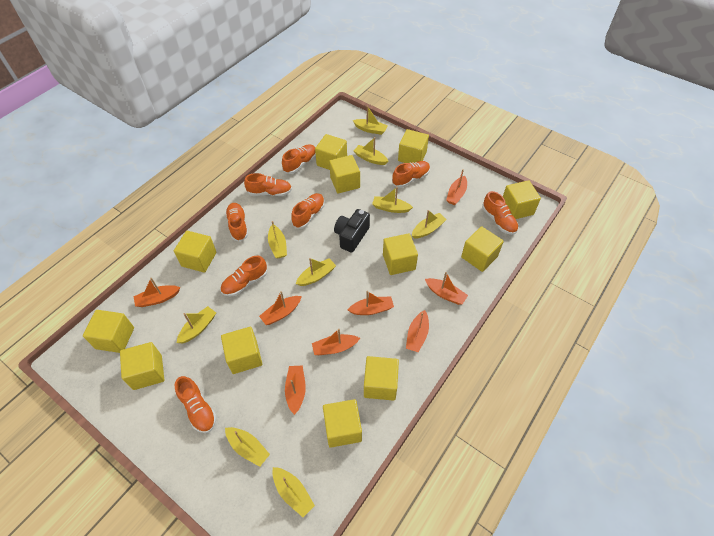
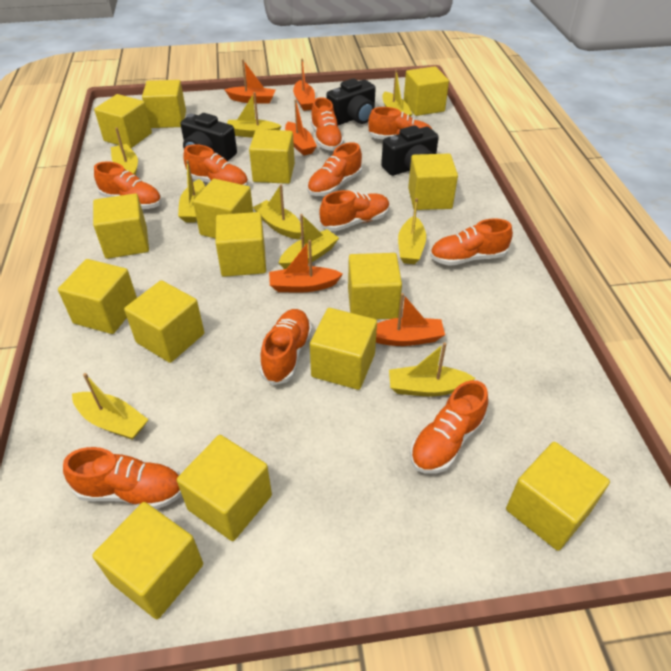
black camera: [334,209,370,253] = 1 -> [180,113,237,161] [326,78,376,125] [381,125,439,176] = 3
orange boat: [134,278,180,307] [259,291,302,325] [285,366,306,415] [312,328,360,355] [348,291,394,315] [406,310,429,352] [425,272,468,305] [446,169,467,205] = 8 -> [224,59,276,104] [269,240,343,293] [285,99,317,156] [293,58,315,111] [376,293,445,346] = 5
orange shoe: [174,376,216,433] [220,256,267,296] [225,203,248,242] [244,173,292,196] [282,144,316,174] [291,193,325,229] [392,161,430,188] [482,191,519,235] = 8 -> [63,447,182,509] [94,161,162,209] [183,144,248,186] [260,309,312,385] [307,142,362,196] [311,97,344,151] [319,190,390,231] [368,107,432,139] [410,380,488,474] [430,218,513,266] = 10
yellow cube: [83,310,134,353] [120,342,164,390] [174,231,217,273] [221,327,262,374] [315,134,347,170] [323,399,362,448] [329,155,360,194] [364,356,399,401] [383,233,418,275] [398,129,429,163] [461,226,504,272] [503,180,541,219] = 12 -> [58,259,137,334] [92,502,203,619] [93,193,149,259] [94,94,152,148] [124,280,204,363] [142,80,186,128] [177,435,272,541] [193,179,253,239] [215,212,266,277] [249,129,295,184] [310,308,377,390] [348,253,402,319] [404,66,449,116] [408,154,458,210] [506,442,610,551] = 15

